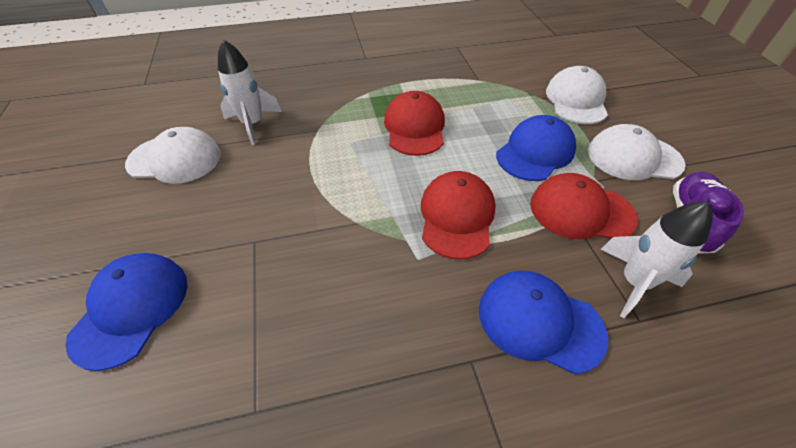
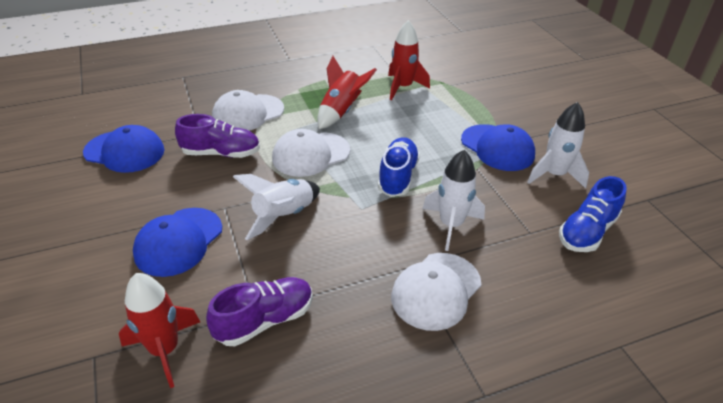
blue shoe: none = 0 -> [378,137,420,197] [559,176,627,252] = 2
purple shoe: [673,172,744,254] = 1 -> [175,114,260,158] [206,277,313,346] = 2
red cap: [384,91,445,156] [421,171,496,259] [530,173,638,239] = 3 -> none = 0
red rocket: none = 0 -> [119,273,200,388] [317,56,377,129] [388,20,430,100] = 3
white rocket: [218,39,282,145] [600,202,713,318] = 2 -> [233,174,320,240] [422,150,485,251] [527,102,589,189] = 3

